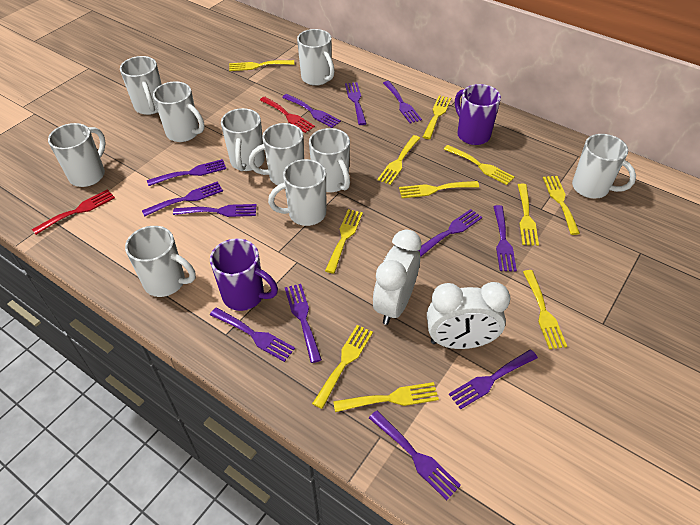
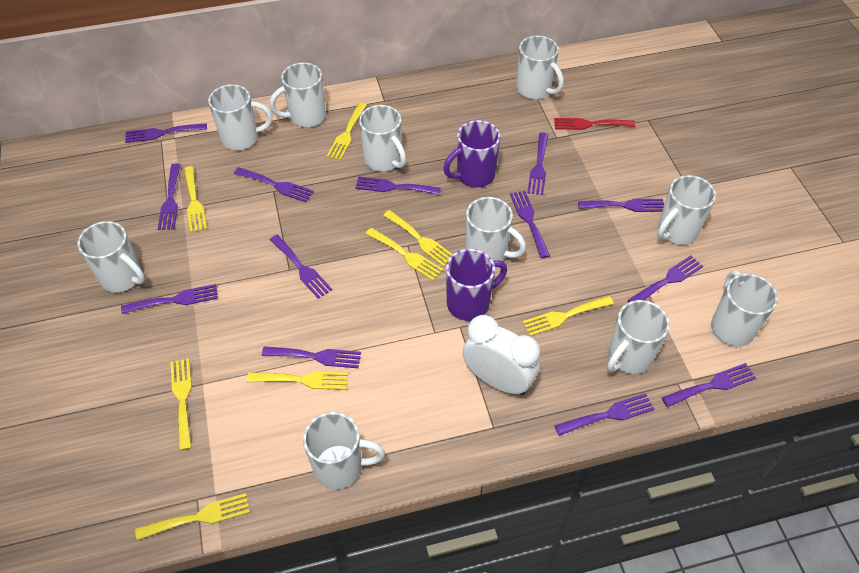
purple fork: [142,181,223,217] [147,159,226,186] [173,204,257,217] [210,307,295,362] [282,94,341,128] [285,284,322,363] [345,82,367,125] [369,410,461,501] [383,81,422,123] [418,209,482,257] [449,350,538,410] [493,205,517,272] = 12 -> [121,284,218,314] [125,123,207,143] [158,163,181,230] [234,167,314,202] [262,346,361,368] [270,235,332,299] [355,176,441,195] [510,191,550,259] [527,132,548,195] [554,393,655,436] [578,199,664,212] [627,256,703,302] [662,363,756,407] = 13
red fork: [32,189,115,235] [260,97,315,133] = 2 -> [554,118,635,130] = 1
white clock: [373,230,421,325] [427,282,510,349] = 2 -> [463,315,540,395] = 1
yellow fork: [229,60,294,71] [312,325,373,409] [325,209,363,274] [333,382,439,412] [377,135,420,185] [399,181,479,198] [423,95,451,139] [444,145,515,185] [518,184,539,246] [523,270,567,349] [543,176,580,235] = 11 -> [135,493,250,540] [171,358,192,451] [184,166,207,232] [247,371,348,390] [327,102,367,160] [366,228,444,281] [383,210,453,267] [522,296,614,336] = 8

